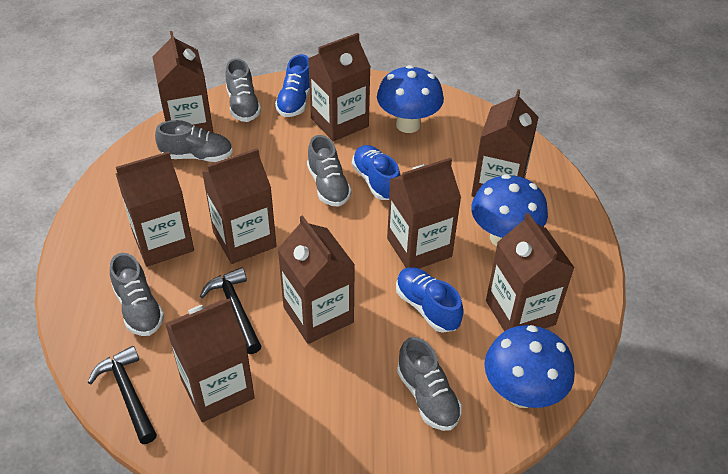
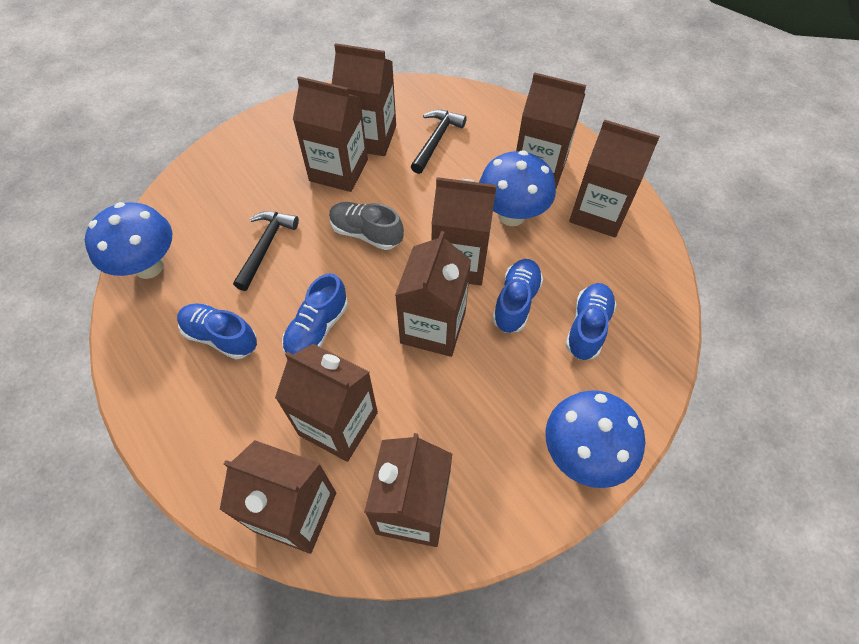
blue shoe: [275,54,310,117] [352,145,401,200] [396,267,464,333] = 3 -> [177,303,257,359] [282,273,348,354] [492,259,543,333] [565,283,617,360] = 4
grey shoe: [110,253,164,336] [155,120,233,162] [225,58,261,122] [307,135,352,207] [397,337,462,431] = 5 -> [329,202,404,250] = 1

